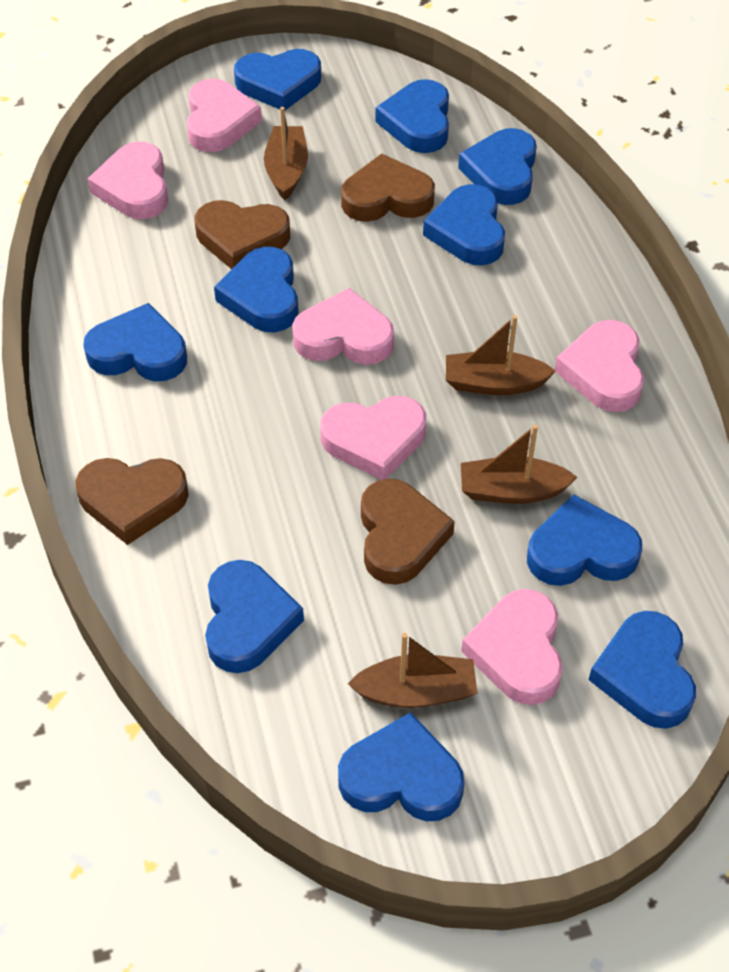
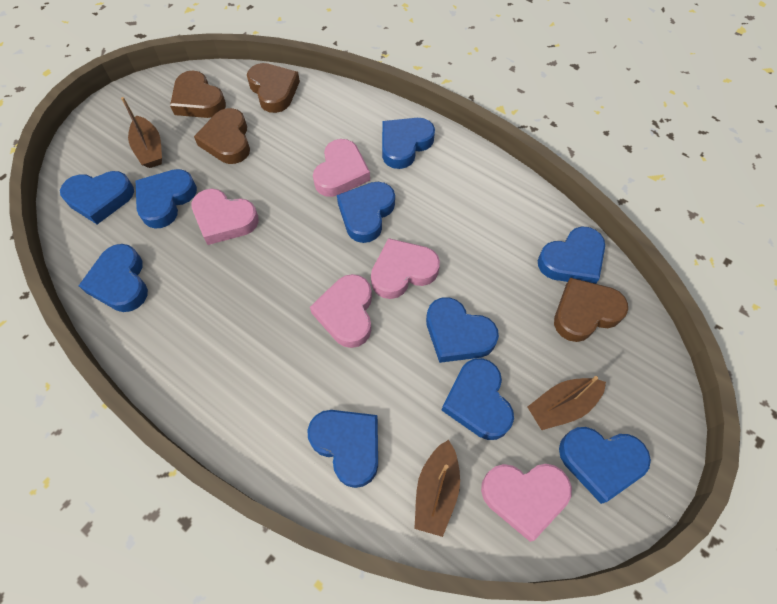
brown boat: [264,107,308,200] [348,633,478,708] [446,315,556,395] [461,425,577,504] = 4 -> [121,97,162,168] [414,440,460,537] [528,376,606,430] = 3
pink heart: [87,142,168,219] [187,78,262,152] [292,288,394,365] [320,396,426,480] [461,589,563,705] [555,320,644,412] = 6 -> [191,189,259,245] [310,274,372,348] [313,139,370,197] [371,238,440,299] [481,464,572,542] = 5

